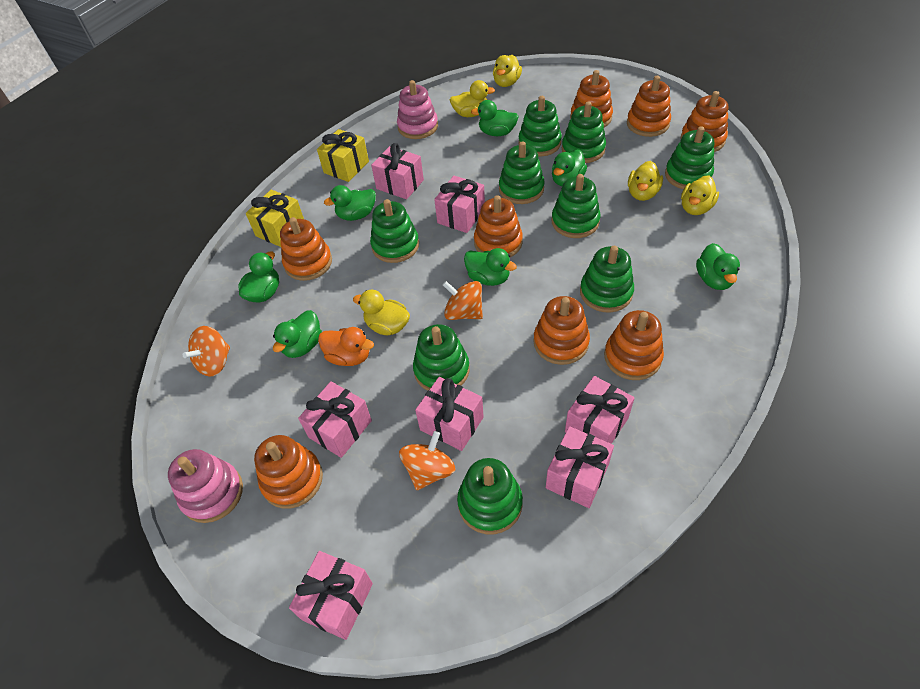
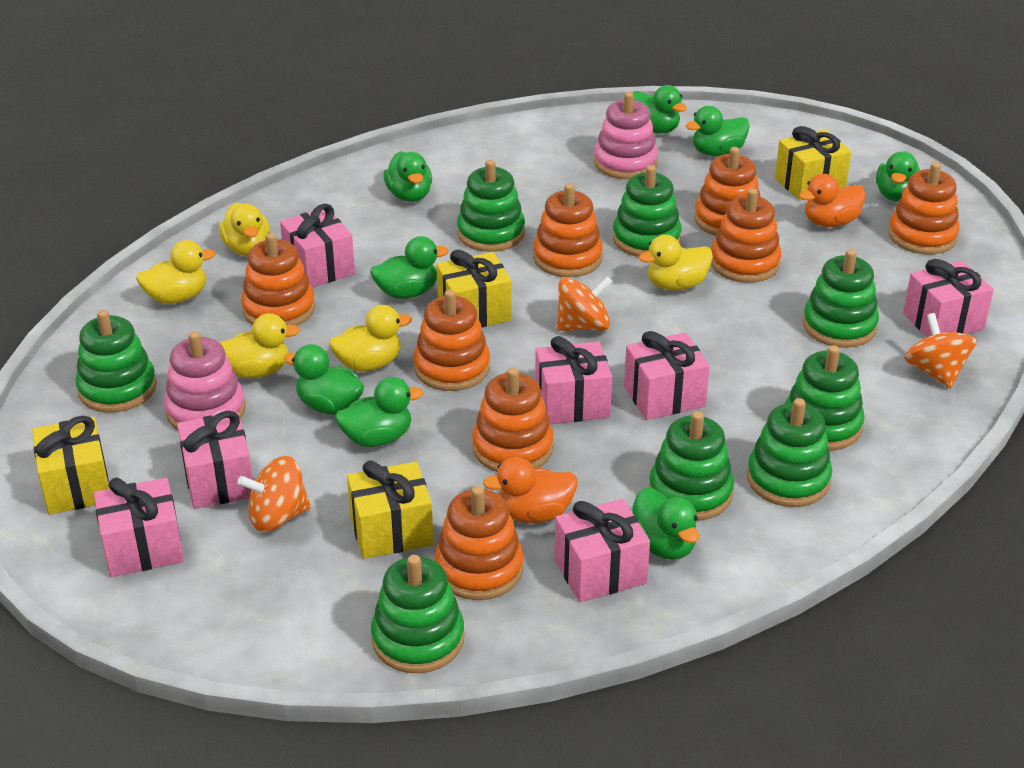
green duck: [238,252,279,302] [273,310,322,358] [324,185,376,221] [464,248,517,286] [471,100,519,136] [552,149,587,186] [696,243,740,290] = 7 -> [284,344,364,415] [335,377,423,447] [370,236,449,299] [383,151,432,202] [632,487,699,560] [633,85,687,134] [685,106,750,156] [876,151,923,201] = 8
green stacking toy: [370,199,419,263] [413,324,470,391] [457,458,523,534] [499,141,545,204] [519,96,562,156] [552,174,600,238] [562,102,606,163] [580,246,634,313] [665,126,714,189] = 9 -> [75,310,157,413] [371,555,464,673] [457,160,525,252] [612,165,682,257] [649,411,734,521] [747,398,832,507] [785,345,865,451] [803,249,879,348] = 8
orange duck: [318,327,374,366] = 1 -> [483,457,577,523] [799,174,866,227] = 2
yellow gift: [246,190,304,247] [317,129,369,182] = 2 -> [32,416,109,515] [347,461,434,559] [436,249,512,328] [775,126,851,200] = 4

